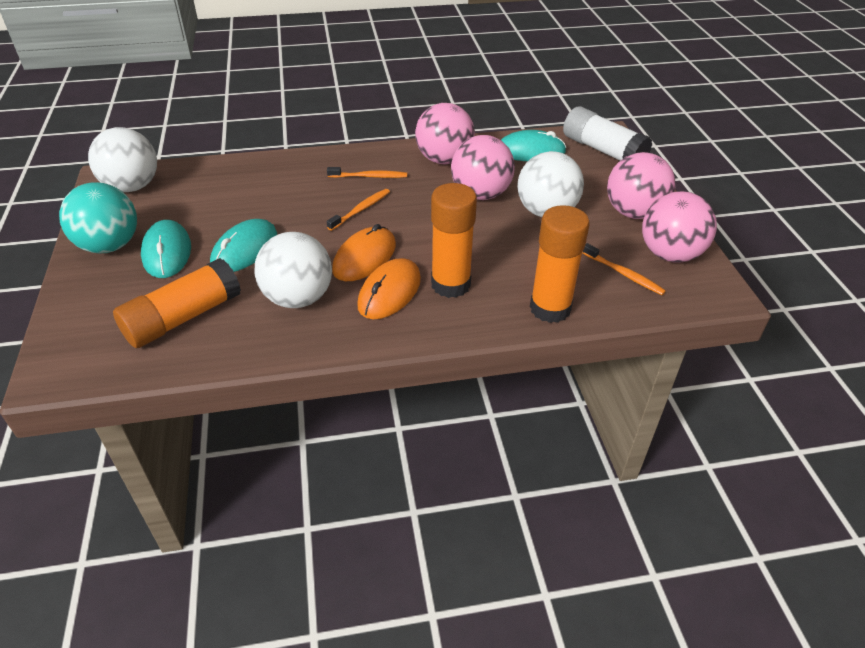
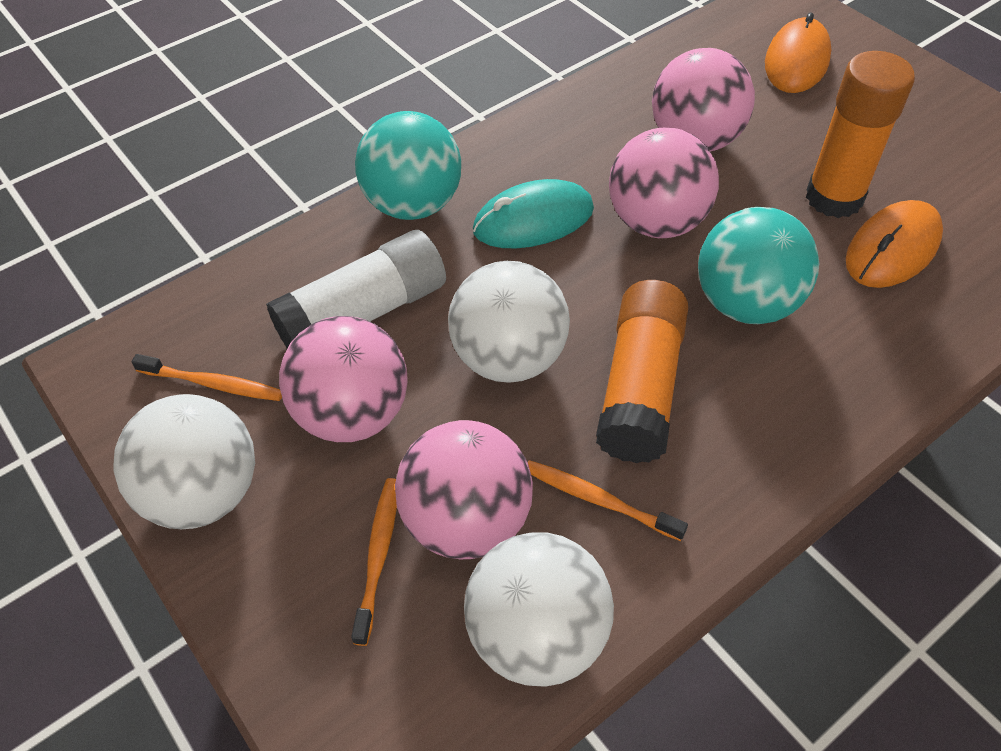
orange glue stick: [113,258,241,348] [431,183,477,298] [530,205,590,323] = 3 -> [596,280,688,463] [806,51,915,218] = 2
turquoise ball: [59,182,137,254] = 1 -> [355,111,461,220] [698,207,819,324] = 2
turquoise mouse: [141,220,191,278] [210,219,277,272] [501,130,567,161] = 3 -> [473,179,594,248] = 1

